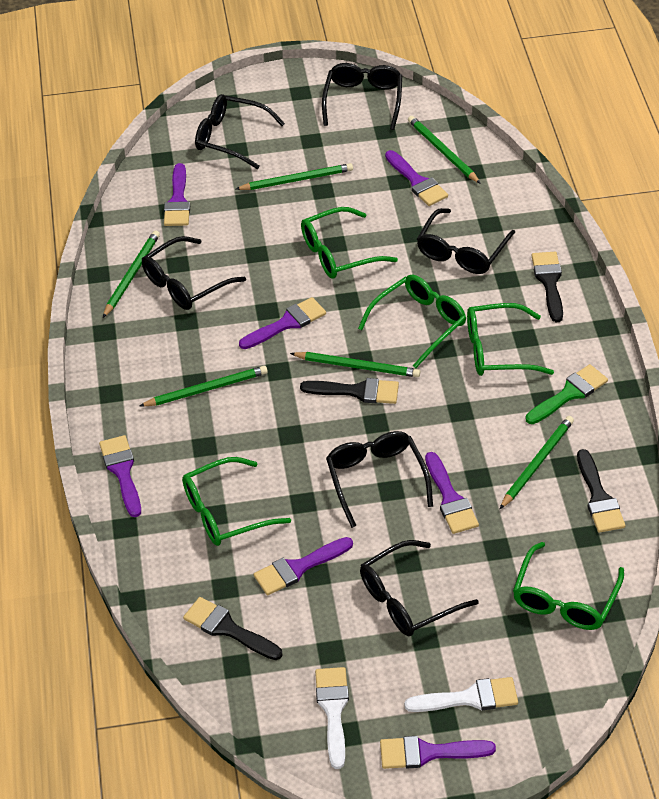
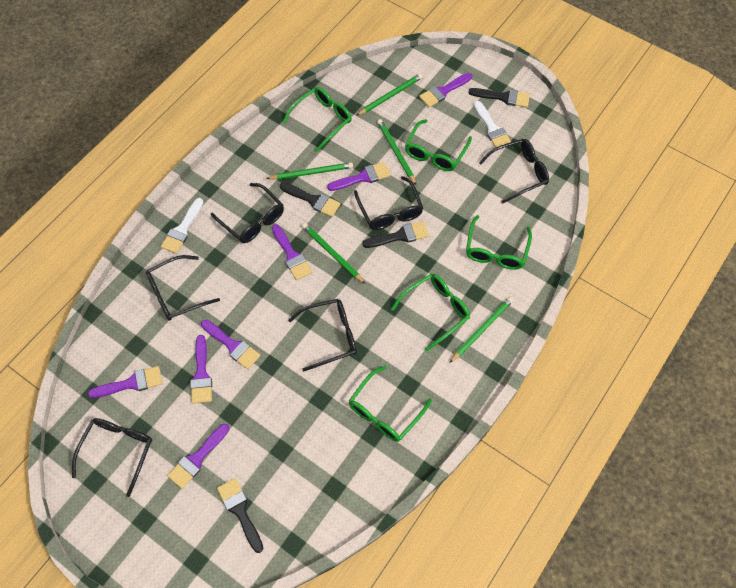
green brush: [526,364,608,424] = 1 -> none = 0
green pencil: [103,231,160,318] [140,366,268,406] [236,163,353,190] [290,352,420,377] [408,116,481,184] [500,416,574,509] = 6 -> [266,162,353,180] [302,223,365,284] [356,74,423,116] [377,119,416,185] [449,297,514,363] = 5

